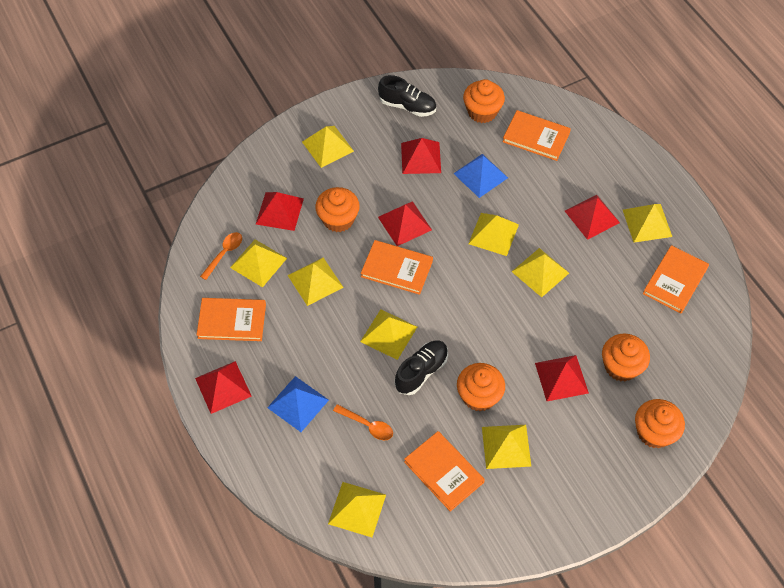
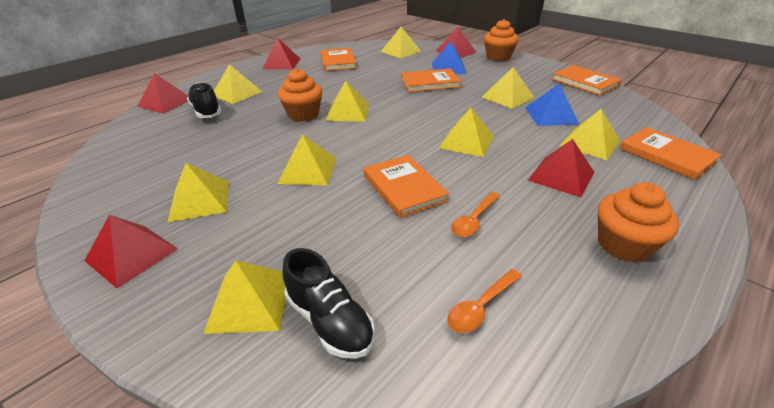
orange cupcake: [315,187,360,232] [457,363,505,412] [463,79,505,123] [602,334,650,381] [635,399,685,448] = 5 -> [278,68,322,121] [484,19,519,61] [598,182,679,263] = 3
red pyramid: [195,361,252,414] [256,192,304,231] [378,201,432,246] [401,138,441,174] [535,355,589,401] [565,195,620,240] = 6 -> [84,215,178,288] [137,73,188,114] [263,38,300,69] [435,27,477,58] [528,139,595,197] = 5

